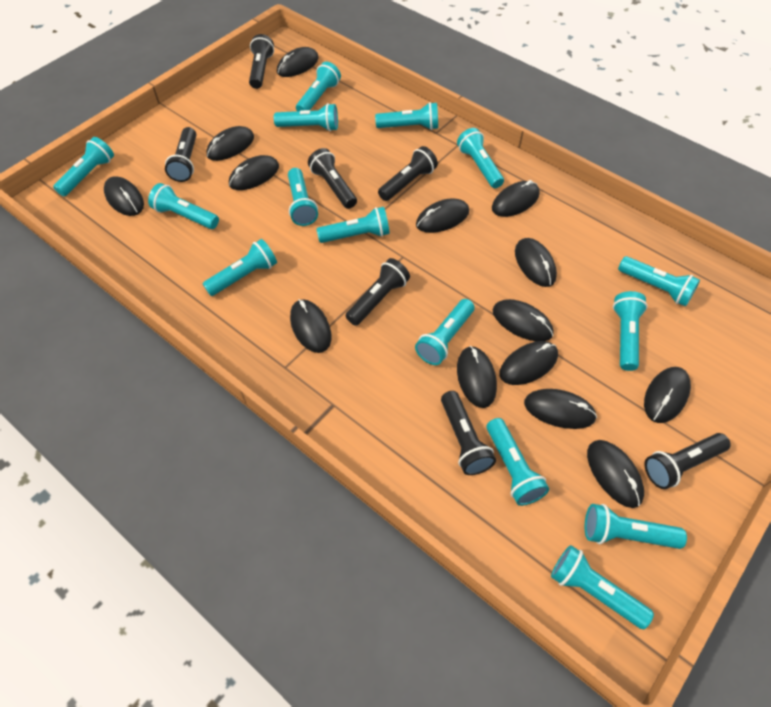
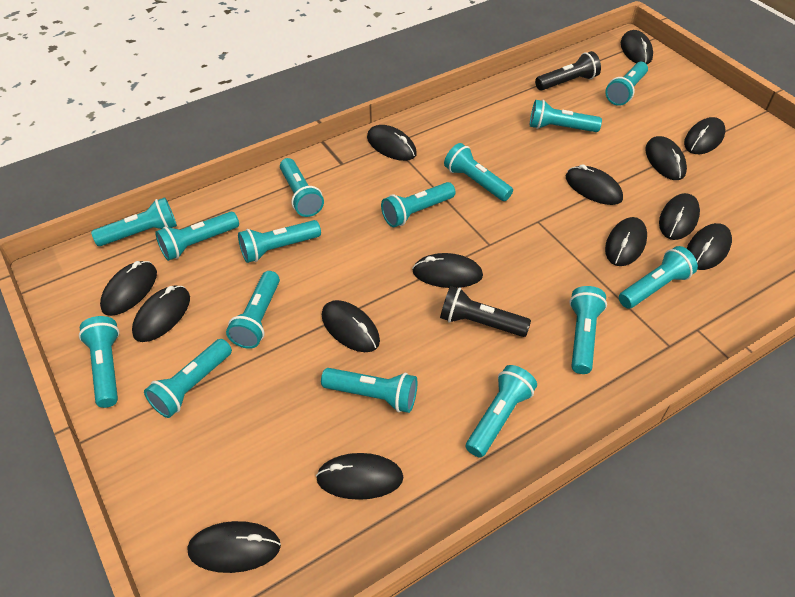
black flashlight: [165,127,196,182] [249,34,274,89] [308,148,357,209] [346,258,410,326] [378,146,438,201] [441,391,496,475] [644,433,731,489] = 7 -> [440,286,531,337] [535,51,601,91] = 2

